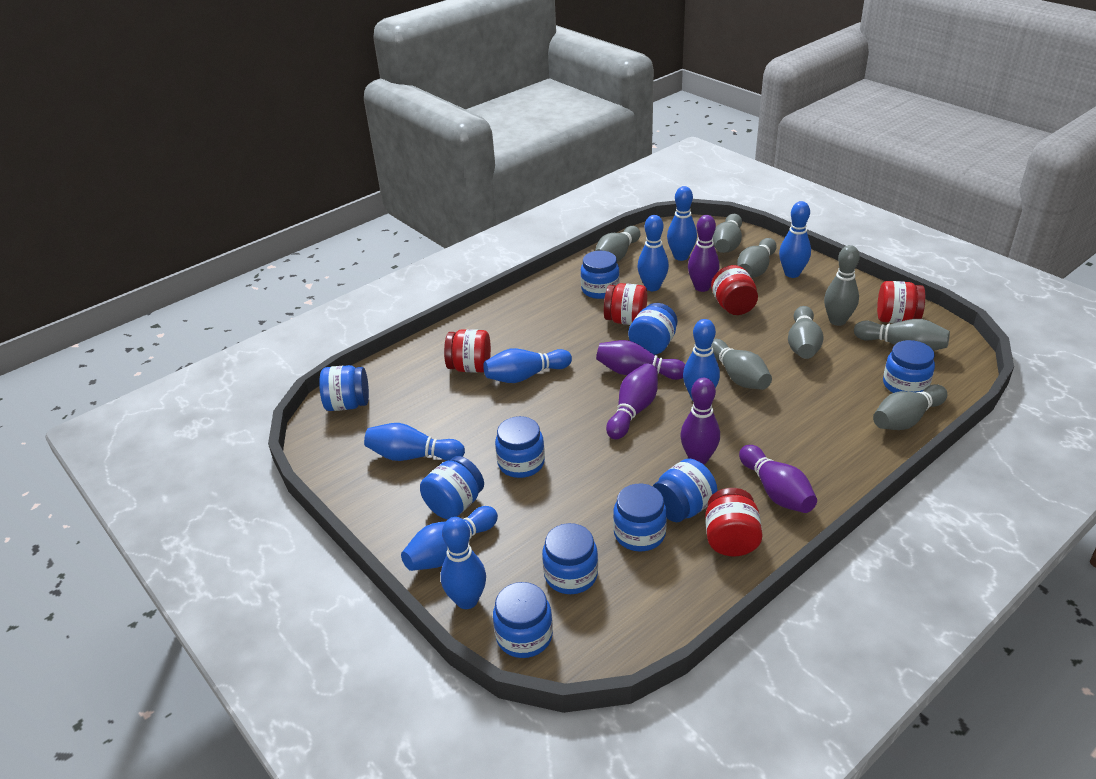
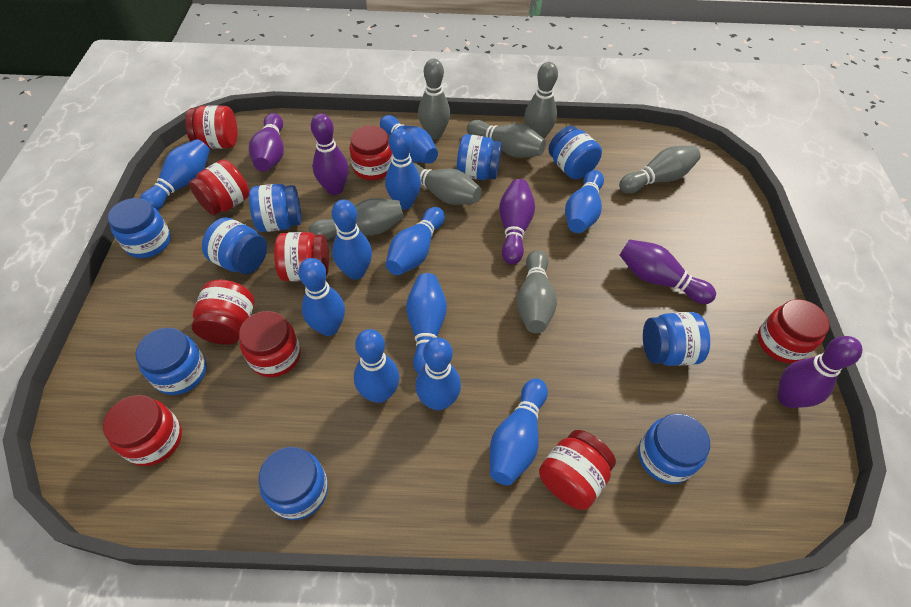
blue bowling pin: [364,423,465,461] [401,506,498,571] [441,517,486,609] [483,348,572,383] [637,215,669,291] [667,186,697,261] [683,319,720,400] [779,201,811,278] = 8 -> [140,139,210,211] [298,258,345,336] [332,199,372,280] [354,329,399,403] [380,115,438,164] [385,128,421,210] [386,207,445,275] [406,273,447,374] [415,337,461,411] [490,378,548,485] [565,170,604,233] = 11
blue jar: [319,365,369,411] [420,456,484,519] [493,582,553,658] [495,416,545,478] [542,523,598,594] [581,251,620,299] [613,484,667,551] [628,303,677,355] [653,458,718,522] [883,340,935,393] = 10 -> [108,198,171,258] [135,328,207,395] [202,218,267,274] [249,184,301,232] [259,447,328,520] [457,134,502,180] [548,126,602,179] [638,414,710,484] [643,312,710,366] = 9
grey bowling pin: [595,226,640,262] [712,339,772,390] [713,214,742,253] [737,238,777,278] [788,306,824,359] [824,245,860,326] [854,319,950,351] [873,384,947,430] = 8 -> [309,198,404,240] [413,163,481,205] [418,59,450,139] [467,120,546,158] [516,250,557,333] [524,62,558,139] [619,146,701,194] = 7
red jar: [444,329,491,373] [604,283,647,325] [705,488,763,556] [711,265,758,315] [877,281,925,323] = 5 -> [103,395,182,466] [185,105,238,149] [189,160,249,216] [192,280,254,345] [239,311,301,377] [274,232,329,281] [349,125,392,180] [539,430,616,510] [758,299,830,363] = 9

